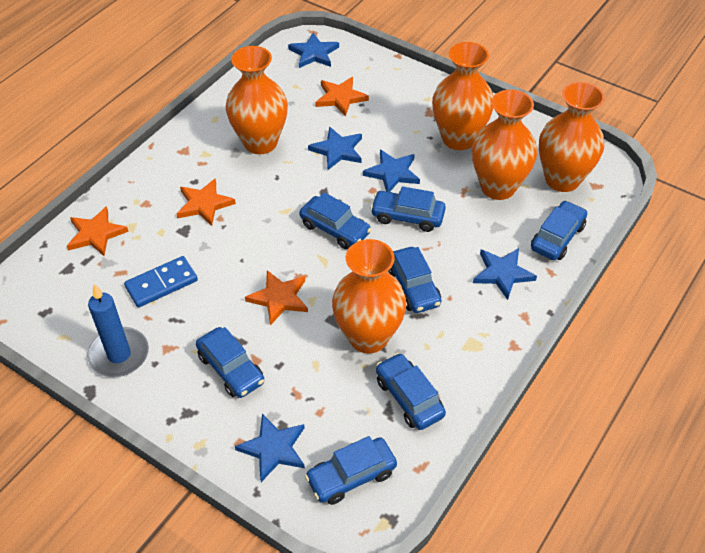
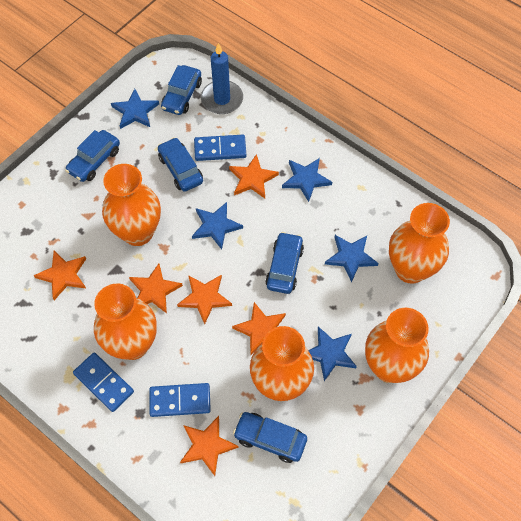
blue car: [196,327,264,398] [299,192,372,249] [305,436,397,505] [370,186,446,232] [376,353,446,430] [388,247,441,313] [531,200,587,260] = 7 -> [65,130,120,182] [158,137,203,192] [161,65,202,115] [233,412,307,463] [265,232,304,294] = 5
blue domino: [124,256,198,308] = 1 -> [73,353,134,412] [149,383,211,417] [194,135,246,161] = 3
orange star: [67,206,129,256] [177,178,236,226] [245,270,308,326] [315,77,369,117] = 4 -> [34,251,86,300] [129,264,183,313] [177,275,232,324] [180,416,239,476] [229,154,279,198] [232,302,286,355] = 6

